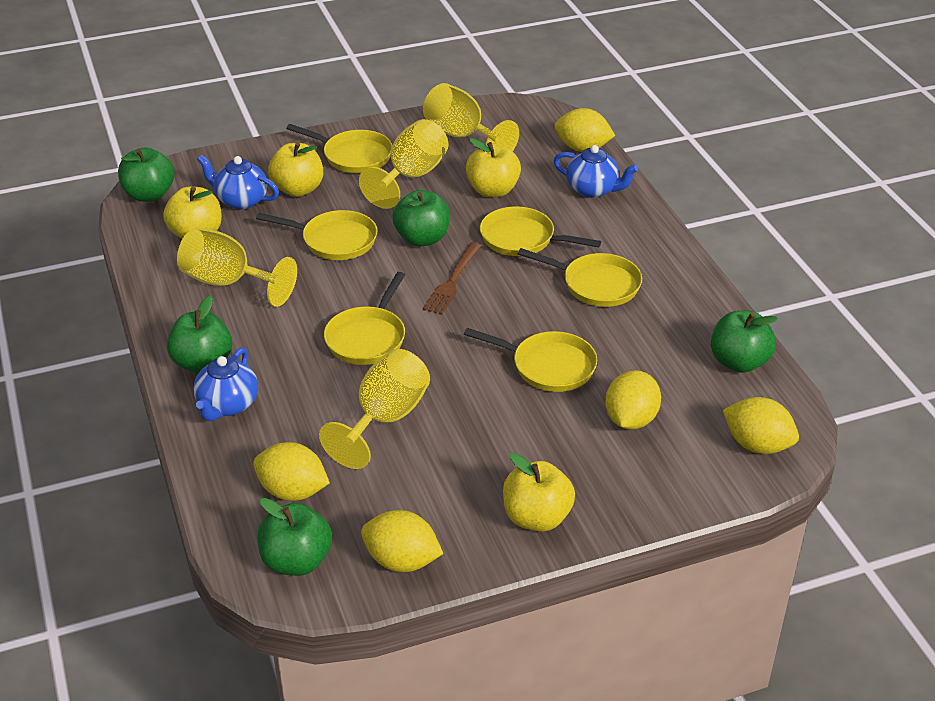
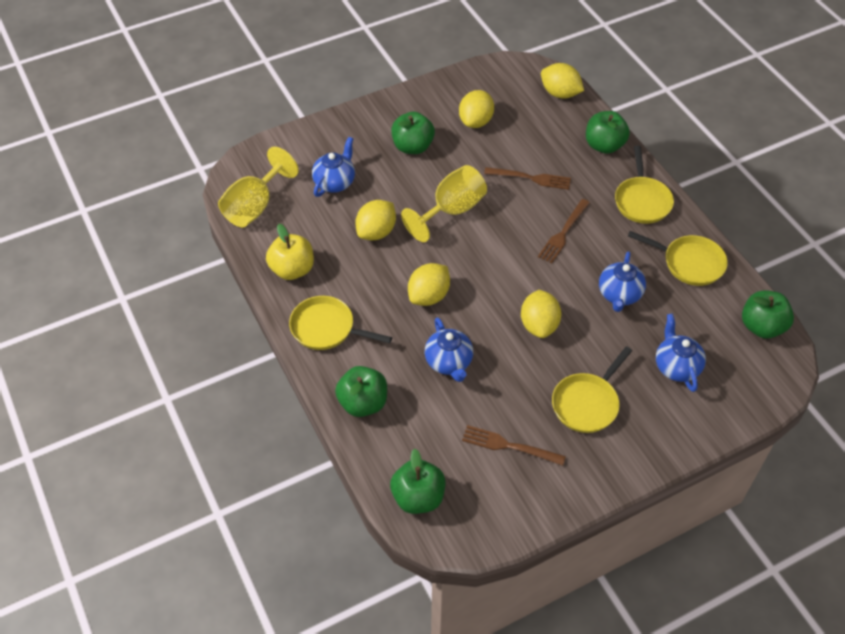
blue teapot: [193,347,258,421] [197,155,279,209] [554,145,638,198] = 3 -> [312,137,355,197] [425,317,473,382] [599,251,646,312] [656,314,706,392] = 4
brown fork: [423,242,481,315] = 1 -> [462,425,566,466] [484,167,571,190] [538,199,590,263] = 3
yellow apple: [163,186,222,239] [268,142,323,197] [466,138,521,197] [503,453,575,532] = 4 -> [266,224,314,280] = 1
yellow goblet: [177,227,297,307] [319,349,430,469] [359,119,448,209] [423,83,519,152] = 4 -> [218,147,299,227] [401,165,487,242] = 2
yellow pan: [256,210,377,260] [286,124,392,173] [324,272,405,365] [464,328,597,392] [480,206,601,256] [518,248,642,307] = 6 -> [289,296,392,350] [552,346,632,433] [615,146,674,224] [628,231,728,286] = 4

